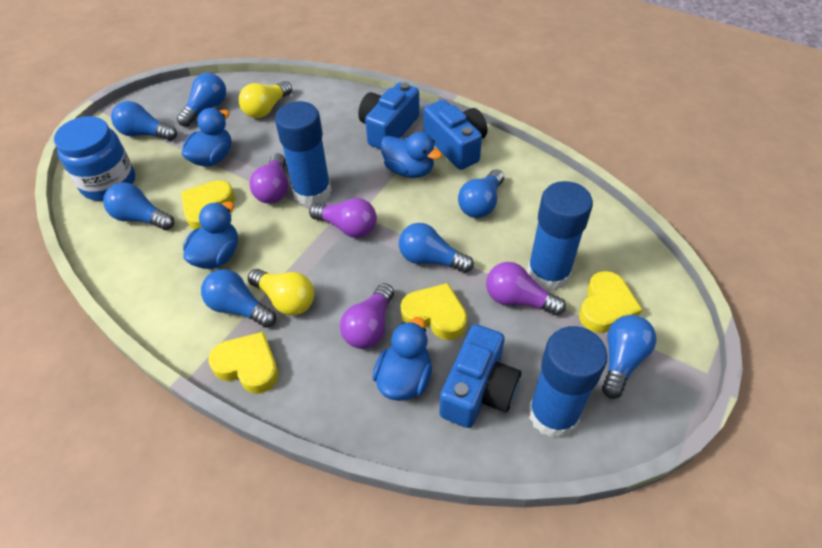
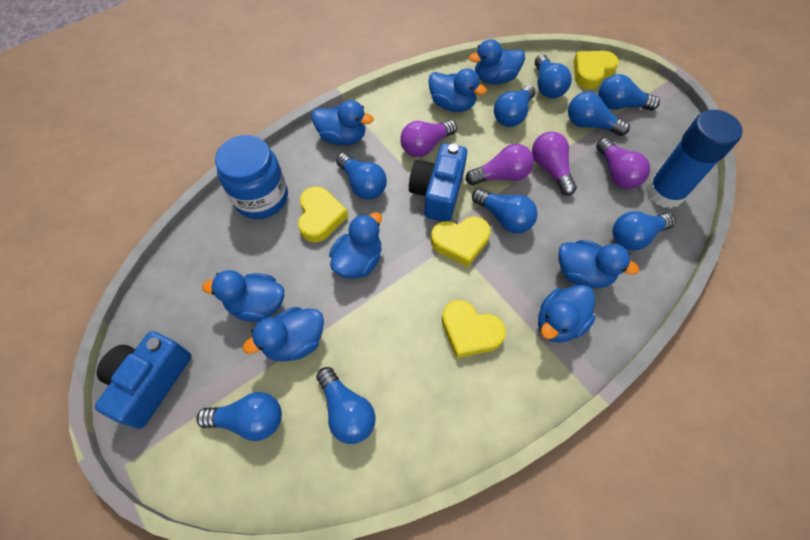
blue camera: [358,82,419,149] [423,99,487,170] [439,324,521,428] = 3 -> [95,331,192,429] [409,143,467,221] = 2
blue duck: [182,108,231,167] [183,201,238,269] [372,317,432,401] [381,132,442,178] = 4 -> [202,270,284,322] [243,307,324,362] [312,100,374,145] [329,212,382,278] [428,68,487,112] [469,39,525,84] [538,285,596,343] [558,240,639,288] = 8
blue glue stick: [275,101,332,206] [527,181,593,291] [528,326,608,438] = 3 -> [646,110,743,208] = 1
blue light bulb: [103,182,174,230] [111,101,177,141] [177,73,226,127] [201,269,276,328] [399,223,474,273] [458,169,504,218] [602,315,657,399] = 7 -> [196,392,282,441] [316,367,376,444] [336,153,387,200] [472,188,538,233] [494,85,535,127] [535,54,572,98] [568,92,630,136] [598,74,660,111] [612,211,676,251] = 9
yellow light bulb: [239,81,292,118] [248,269,314,315] = 2 -> none = 0

